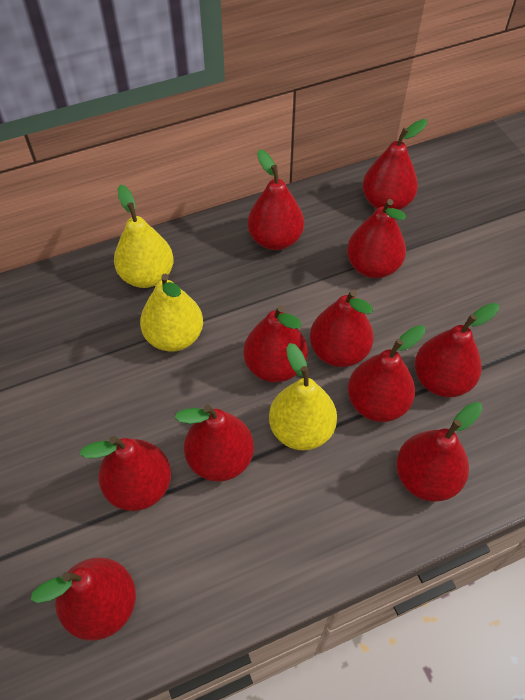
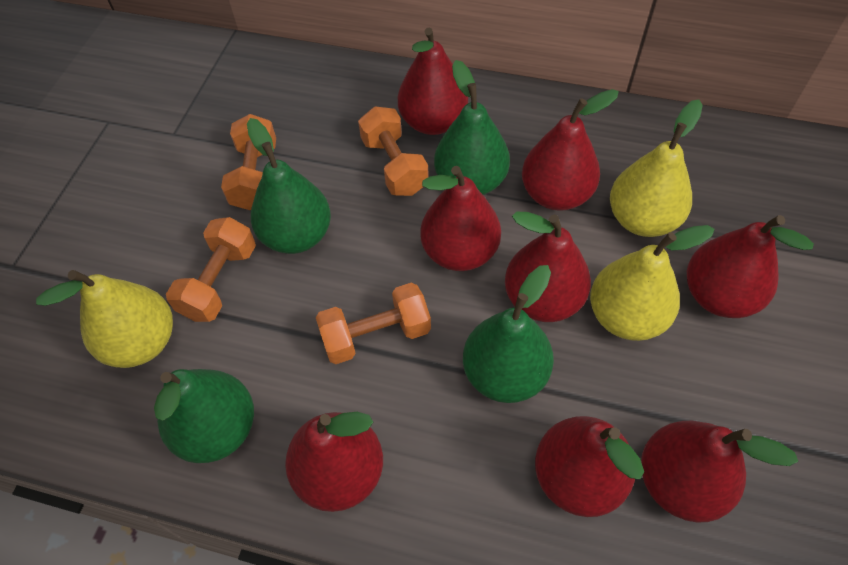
green pear: none = 0 -> [154,369,254,463] [247,118,331,254] [434,60,510,195] [463,265,554,403] = 4
orange dumbbell: none = 0 -> [166,217,256,322] [221,114,276,210] [316,283,431,364] [358,106,429,196] = 4
red pear: [31,558,136,641] [80,436,171,511] [175,405,254,482] [244,305,308,382] [248,149,304,250] [310,290,374,367] [347,199,406,278] [348,325,425,422] [362,119,427,210] [396,402,483,502] [415,303,499,397] = 11 -> [285,412,383,512] [398,28,468,135] [420,166,501,271] [505,212,591,322] [522,89,619,211] [535,416,644,517] [641,421,798,522] [687,215,814,318] = 8

